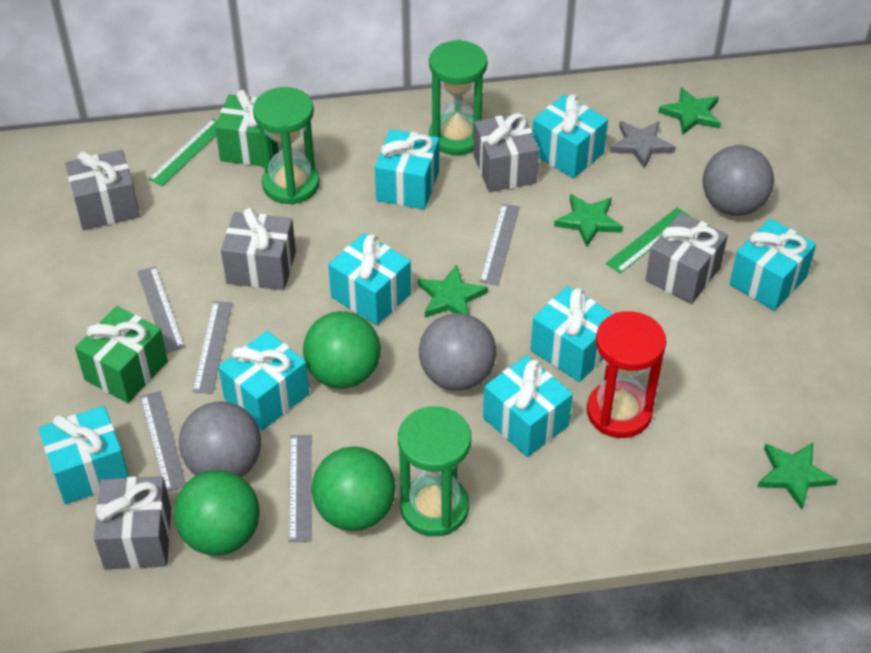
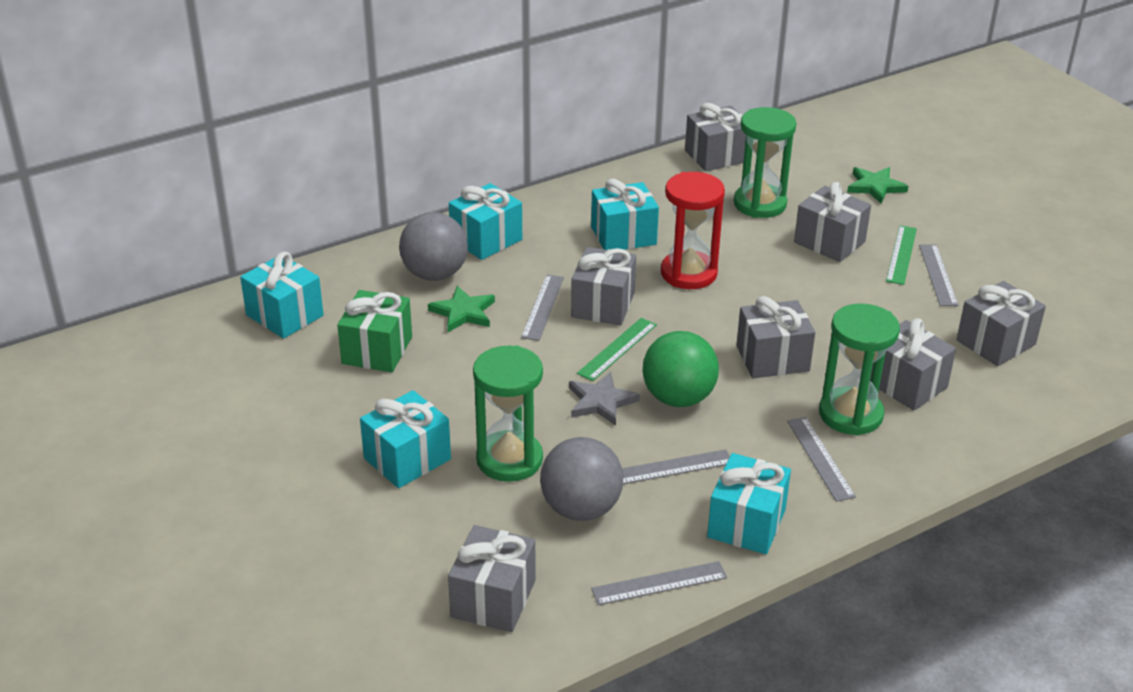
green ball: [174,470,260,556] [303,311,381,389] [312,446,396,531] = 3 -> [643,331,719,407] = 1
green gift: [75,306,168,403] [215,90,282,167] = 2 -> [337,290,412,372] = 1
green star: [418,265,488,317] [554,194,623,247] [658,87,721,135] [757,443,837,510] = 4 -> [428,286,495,332] [847,167,908,204] = 2
grey ball: [179,402,261,477] [419,313,496,391] [703,145,774,216] = 3 -> [399,212,468,281] [540,437,624,521] = 2
grey gift: [65,150,140,230] [94,476,171,569] [221,208,296,290] [473,113,539,192] [645,212,728,304] = 5 -> [448,525,536,632] [571,247,636,326] [685,103,746,171] [736,296,815,378] [794,182,871,262] [870,318,956,410] [956,281,1046,366] = 7
turquoise gift: [38,406,129,504] [218,331,309,431] [328,233,411,325] [375,129,439,209] [483,355,573,457] [530,286,613,382] [532,94,608,178] [730,219,816,311] = 8 -> [240,252,324,339] [360,390,451,488] [449,183,522,260] [591,178,659,250] [707,453,791,554] = 5

